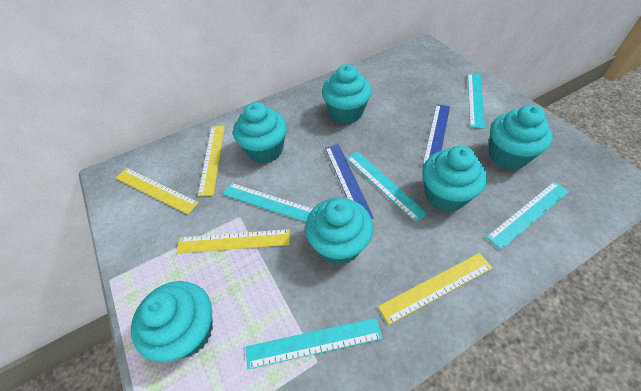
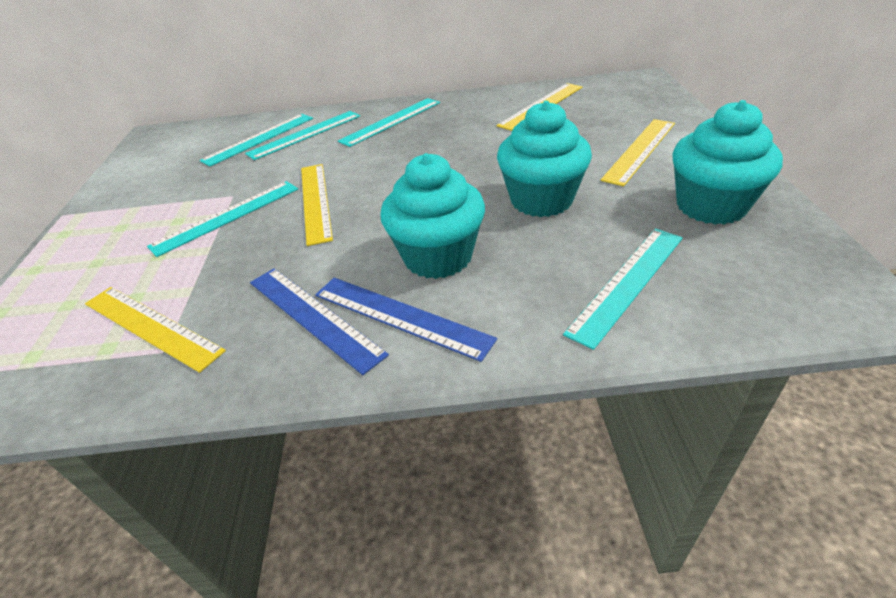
turquoise cupcake: [131,281,213,362] [233,102,287,164] [305,198,373,265] [322,64,372,124] [422,146,487,212] [488,105,553,169] = 6 -> [380,153,485,279] [497,101,592,217] [672,100,783,225] = 3

